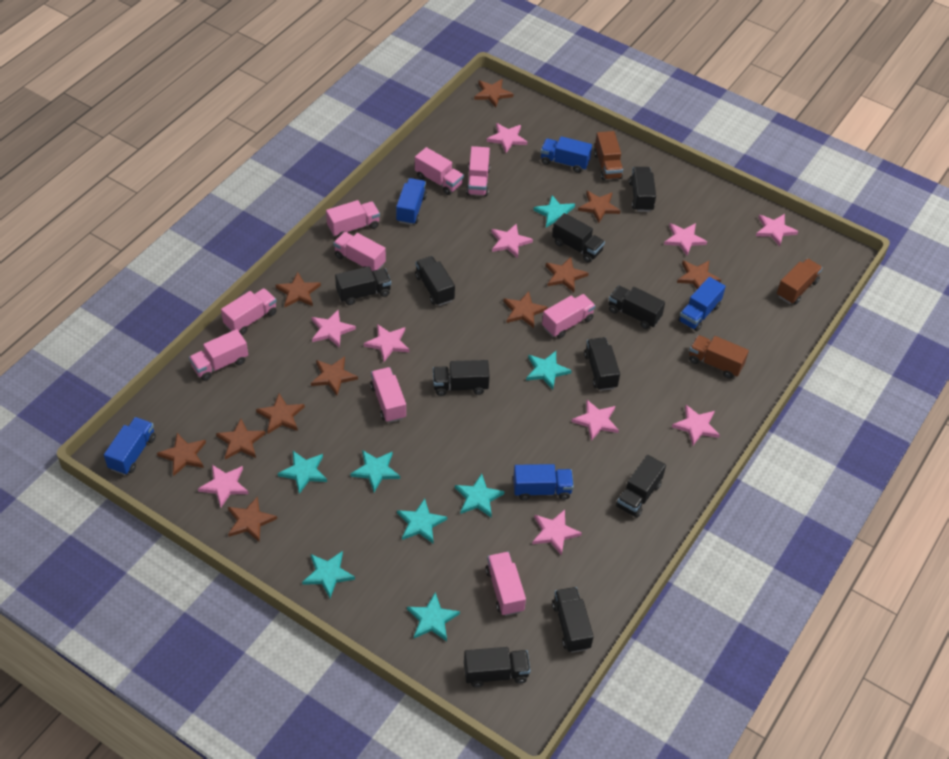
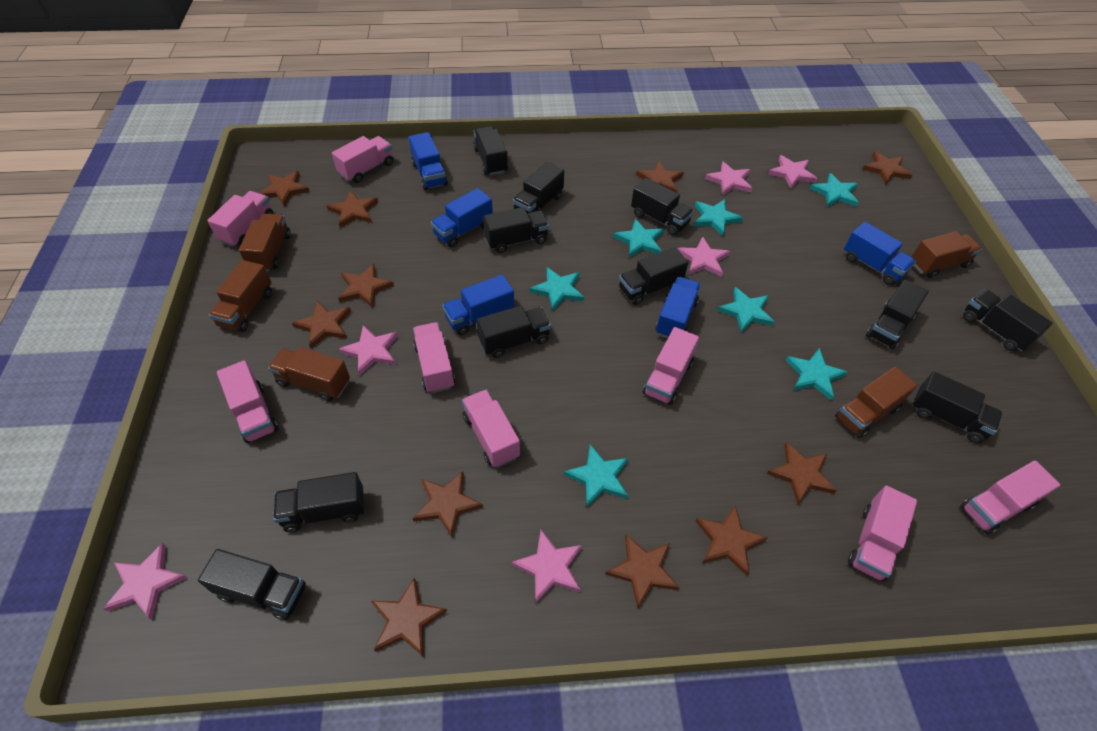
black truck: [335,266,391,305] [415,256,455,306] [433,360,490,396] [464,647,530,687] [552,213,605,262] [552,587,594,653] [584,337,620,391] [609,285,665,329] [616,455,666,518] [629,167,656,212] = 10 -> [198,549,306,620] [273,472,364,532] [473,126,508,175] [476,306,551,358] [483,207,549,253] [513,162,564,213] [619,247,689,305] [631,178,694,236] [866,280,929,350] [912,371,1003,443] [963,289,1053,351] = 11
brown truck: [594,131,623,180] [689,335,749,379] [777,258,823,304] = 3 -> [209,260,272,332] [239,214,291,272] [268,347,350,402] [835,367,917,438] [912,231,982,278] = 5
pink star: [198,465,249,507] [312,310,356,348] [364,324,410,362] [487,123,527,153] [491,223,533,258] [532,510,582,556] [571,400,619,441] [664,223,707,256] [672,405,720,446] [756,214,798,246] = 10 -> [103,543,187,620] [339,325,398,376] [512,530,582,604] [677,236,730,277] [705,161,752,195] [768,155,818,189] = 6
pink truck: [189,329,248,381] [221,288,277,335] [326,200,380,237] [333,232,386,272] [370,367,406,423] [415,147,464,195] [466,146,490,196] [485,552,526,616] [542,294,596,338] = 9 -> [207,191,273,247] [217,360,278,443] [332,136,393,183] [413,322,455,393] [462,389,520,467] [643,327,699,405] [848,486,917,582] [961,461,1061,534] = 8
turquoise star: [278,451,327,494] [302,551,355,598] [350,450,400,492] [397,499,447,543] [407,592,460,641] [455,474,504,517] [526,351,572,390] [533,195,575,227] = 8 -> [530,267,584,311] [564,444,628,507] [613,219,664,258] [694,199,743,236] [717,287,775,333] [786,348,848,401] [810,173,859,207] = 7

